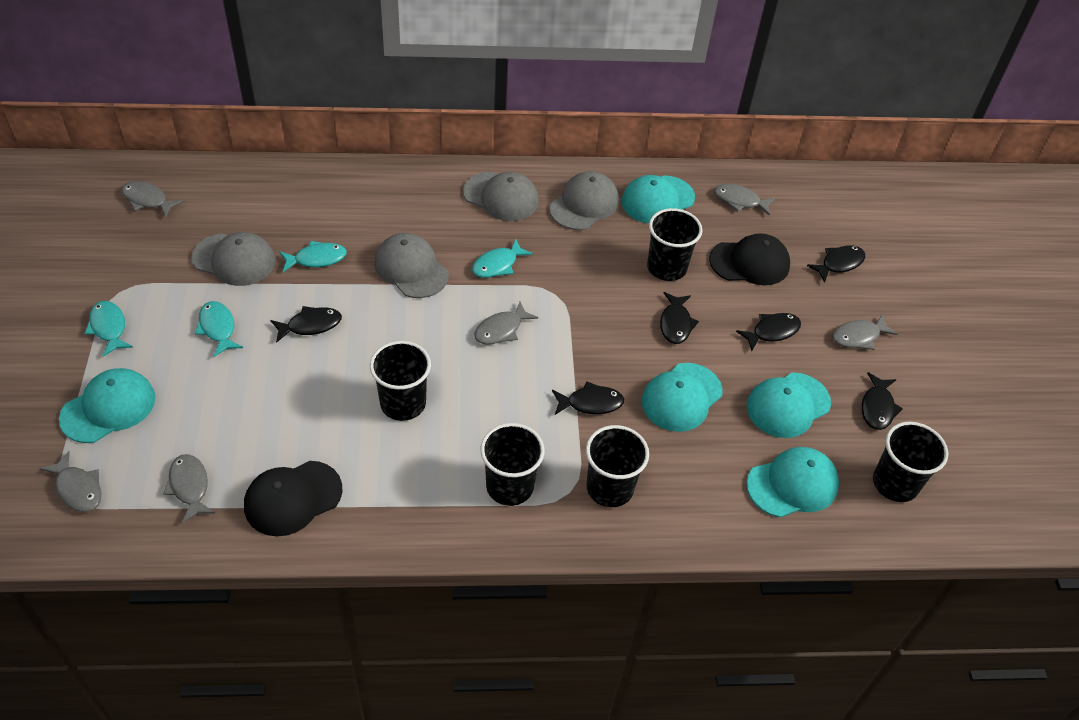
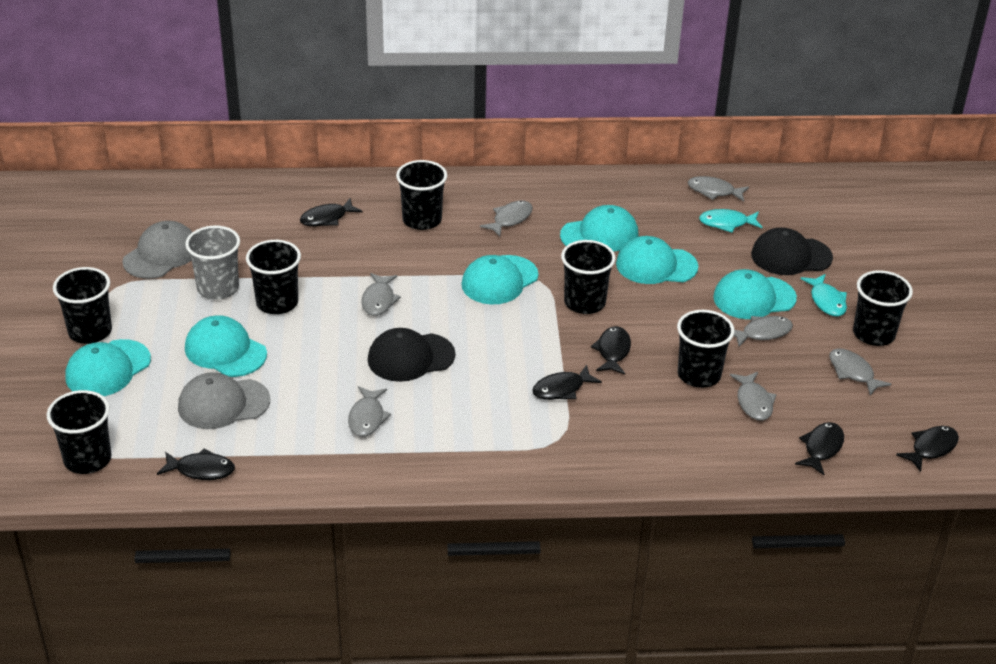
black cup: [370,341,431,421] [480,423,544,506] [586,425,649,507] [647,208,703,281] [873,422,948,502] = 5 -> [47,390,111,474] [53,267,112,344] [246,240,301,314] [396,160,447,230] [561,240,616,314] [677,310,735,388] [853,270,913,346] = 7
grey cap: [191,232,275,286] [374,233,449,298] [463,172,539,221] [549,171,619,230] = 4 -> [122,221,192,279] [178,372,270,429] = 2
grey cup: none = 0 -> [185,226,240,300] = 1
grey fish: [40,451,101,512] [122,181,183,217] [163,454,215,523] [474,302,538,345] [714,184,775,215] [832,314,897,350] = 6 -> [348,386,391,437] [361,273,401,316] [480,201,533,237] [688,176,749,202] [730,372,777,421] [734,316,793,347] [829,348,892,396] = 7
turquoise cap: [59,368,155,443] [622,175,695,223] [642,363,722,432] [746,447,839,518] [747,373,831,438] = 5 -> [65,339,151,396] [185,315,267,377] [461,255,538,305] [560,205,638,251] [616,236,698,284] [713,269,797,319] = 6
turquoise fish: [85,301,133,357] [195,301,243,357] [279,241,347,272] [472,239,533,278] = 4 -> [699,209,762,233] [801,274,847,316] = 2

